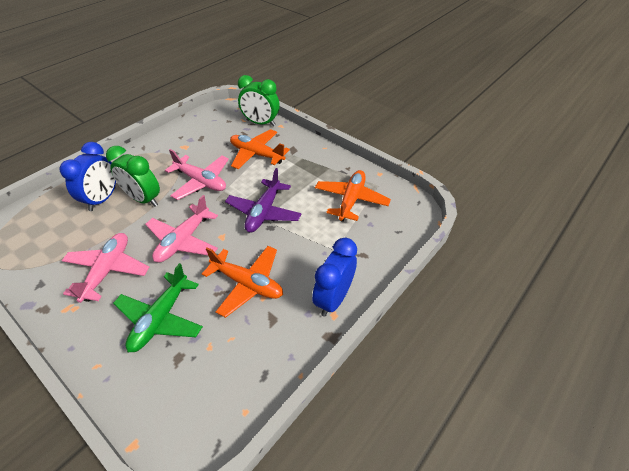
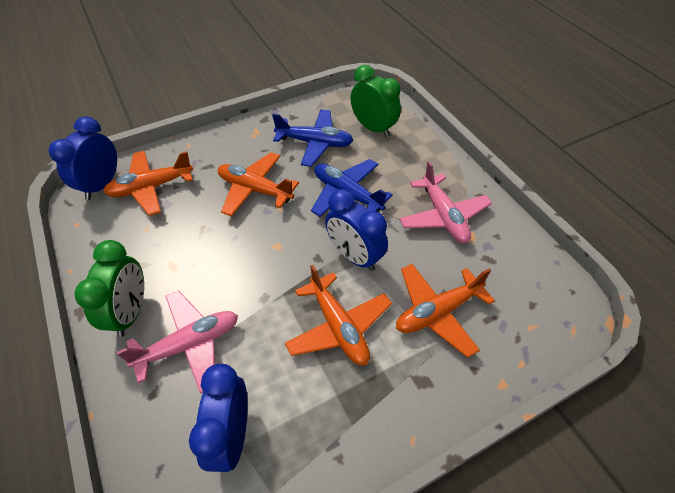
blue clock: [59,142,116,211] [312,238,357,317] = 2 -> [49,117,117,200] [189,364,248,472] [325,189,388,271] = 3
blue plane: none = 0 -> [272,109,354,167] [311,159,393,217] = 2
green plane: [113,263,203,352] = 1 -> none = 0
orange plane: [202,246,283,318] [230,129,290,169] [315,170,391,222] = 3 -> [104,151,193,216] [218,152,299,217] [285,265,392,365] [396,264,495,358] = 4
pink plane: [62,233,149,303] [145,195,218,262] [165,149,229,200] = 3 -> [117,290,238,394] [399,161,492,243] = 2
purple plane: [225,168,301,233] = 1 -> none = 0

